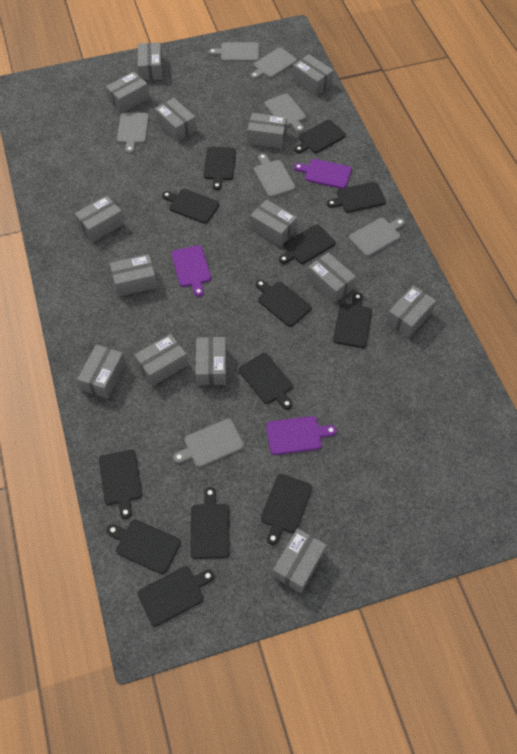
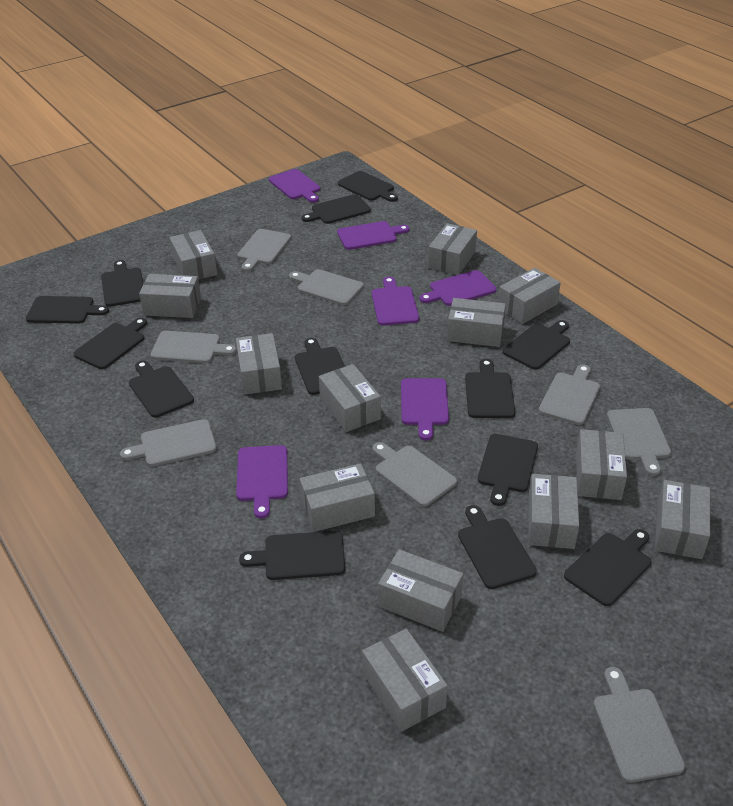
grey box: [75,196,124,243] [77,344,126,399] [106,72,150,113] [110,254,157,297] [134,334,188,386] [138,43,163,81] [155,98,197,142] [195,337,226,386] [247,113,287,149] [250,199,297,247] [273,528,326,594] [292,54,334,96] [307,252,356,304] [386,286,436,338] = 14 -> [139,274,201,318] [170,230,217,280] [236,333,282,395] [300,463,375,532] [319,364,381,432] [362,629,448,732] [378,549,463,632] [428,223,477,275] [447,298,506,347] [498,268,560,324] [528,474,579,549] [576,429,627,500] [655,480,710,559] = 13
grey cutting board: [117,113,149,153] [173,419,244,467] [209,42,259,62] [250,48,297,79] [254,153,296,197] [264,94,306,133] [349,218,405,257] = 7 -> [120,419,217,467] [150,331,236,363] [237,229,291,272] [289,269,364,305] [372,442,457,507] [539,364,600,425] [593,667,685,783] [607,408,671,476] = 8
purple cutting board: [171,245,211,297] [266,416,337,455] [294,159,352,189] = 3 -> [236,445,288,518] [269,169,320,203] [337,221,410,250] [372,277,419,326] [401,378,449,440] [419,270,497,306] = 6

